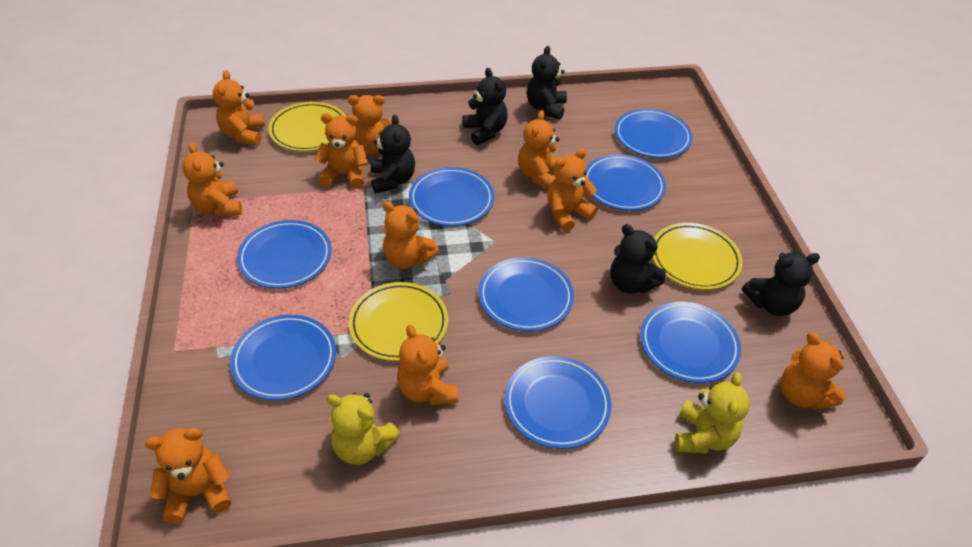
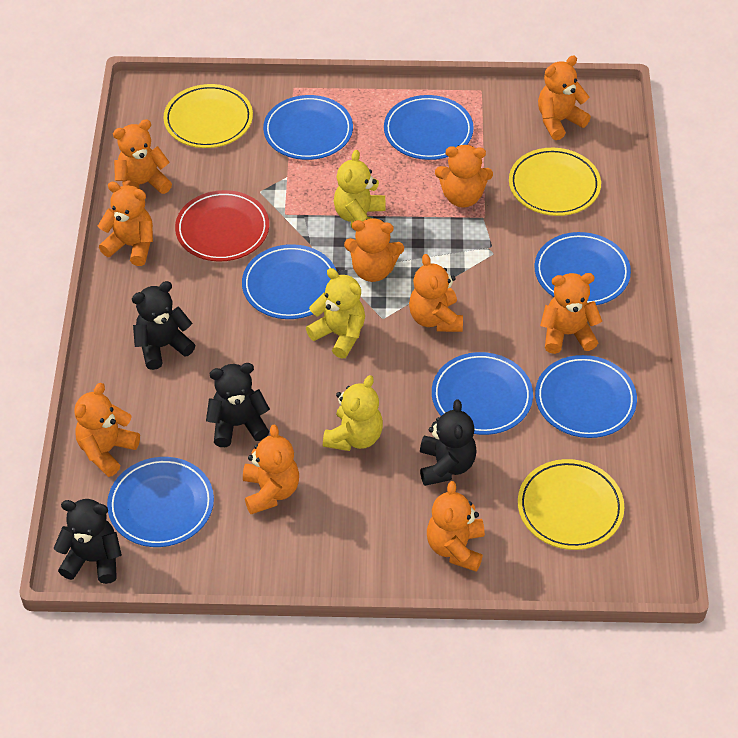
black teddy bear: [371,115,415,193] [463,68,508,145] [527,46,567,120] [610,224,666,294] [742,252,820,316] = 5 -> [53,499,122,584] [132,281,195,370] [206,363,270,447] [420,399,477,486] = 4
blue plate: [230,315,336,400] [237,220,332,289] [409,167,494,226] [478,257,574,331] [504,356,611,449] [586,154,666,211] [615,109,692,158] [640,302,741,383] = 8 -> [107,457,214,547] [242,244,337,319] [263,95,353,160] [384,95,474,160] [432,352,533,435] [535,232,631,305] [535,355,637,438] = 7
red plate: none = 0 -> [175,190,269,262] = 1
yellow teddy bear: [327,393,401,465] [675,372,750,454] = 2 -> [306,268,365,359] [323,375,383,451] [334,150,385,227] = 3

